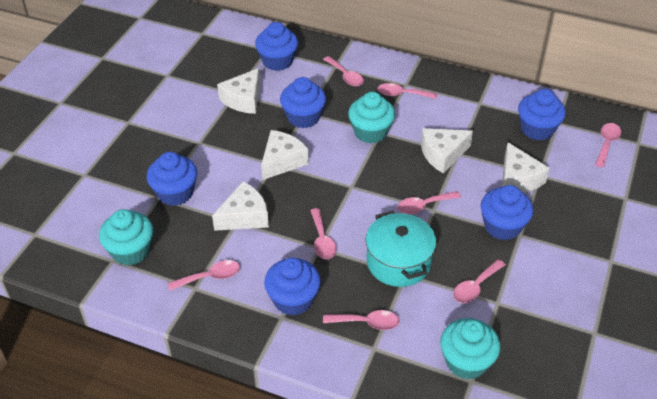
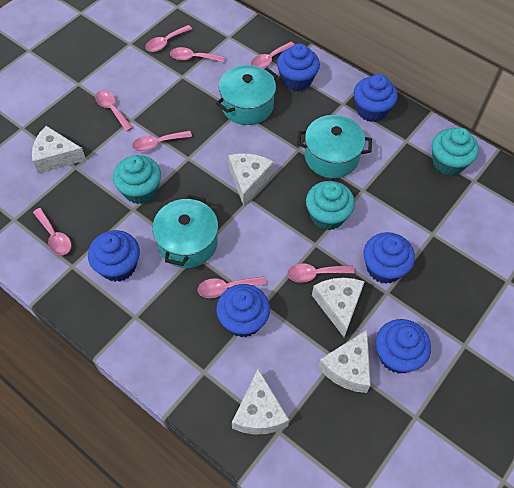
turquoise pot: [365,211,436,287] = 1 -> [152,195,218,268] [216,65,278,125] [297,115,372,178] = 3

